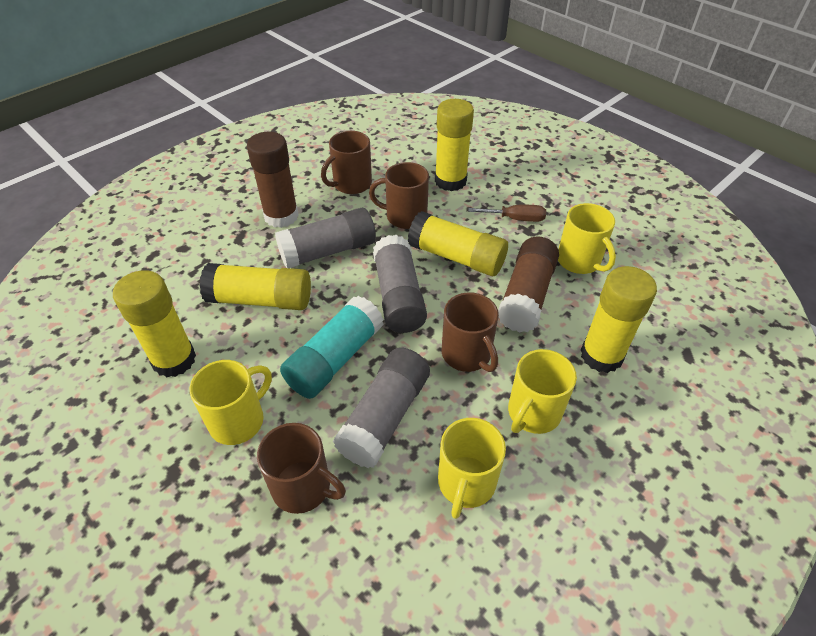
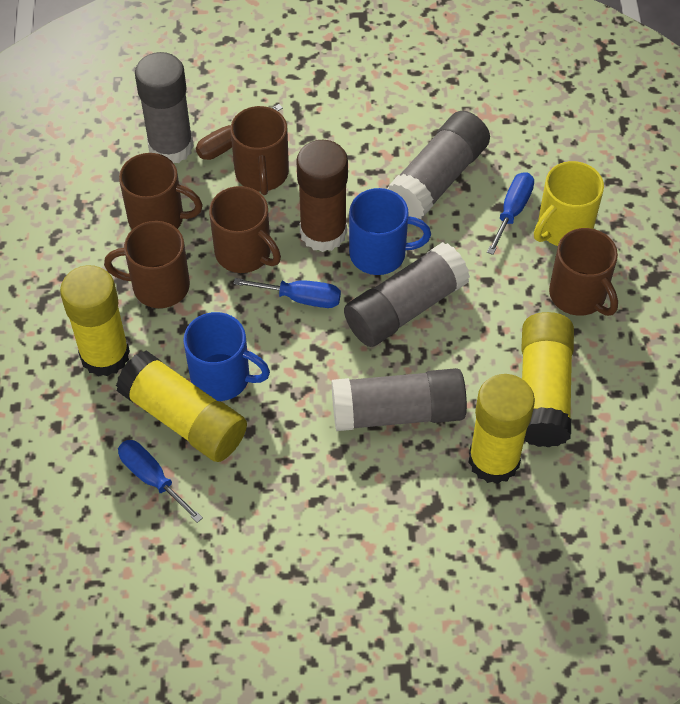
blue mug: none = 0 -> [183,312,270,401] [349,188,431,275] = 2
blue screwdriver: none = 0 -> [118,440,203,523] [233,278,341,308] [487,172,534,255] = 3
brown glue stick: [247,131,299,228] [498,237,559,332] = 2 -> [296,140,348,252] = 1
brown mug: [257,423,346,514] [321,131,372,194] [369,162,429,229] [442,292,499,372] = 4 -> [104,221,190,308] [119,153,203,229] [209,186,281,273] [230,106,289,195] [549,228,618,316] = 5
grey glue stick: [275,208,376,268] [333,348,430,468] [373,235,427,333] = 3 -> [135,52,194,163] [332,368,467,431] [344,242,470,347] [387,111,490,219] = 4
turquoise glue stick: [280,296,384,399] = 1 -> none = 0
yellow glue stick: [113,270,196,378] [200,263,311,310] [408,211,508,276] [435,99,474,191] [581,266,657,373] = 5 -> [60,265,130,377] [116,350,247,462] [468,374,535,484] [521,312,574,447] = 4
yellow mug: [190,360,272,445] [438,418,506,519] [508,349,577,434] [558,203,616,274] = 4 -> [534,161,604,246] = 1

